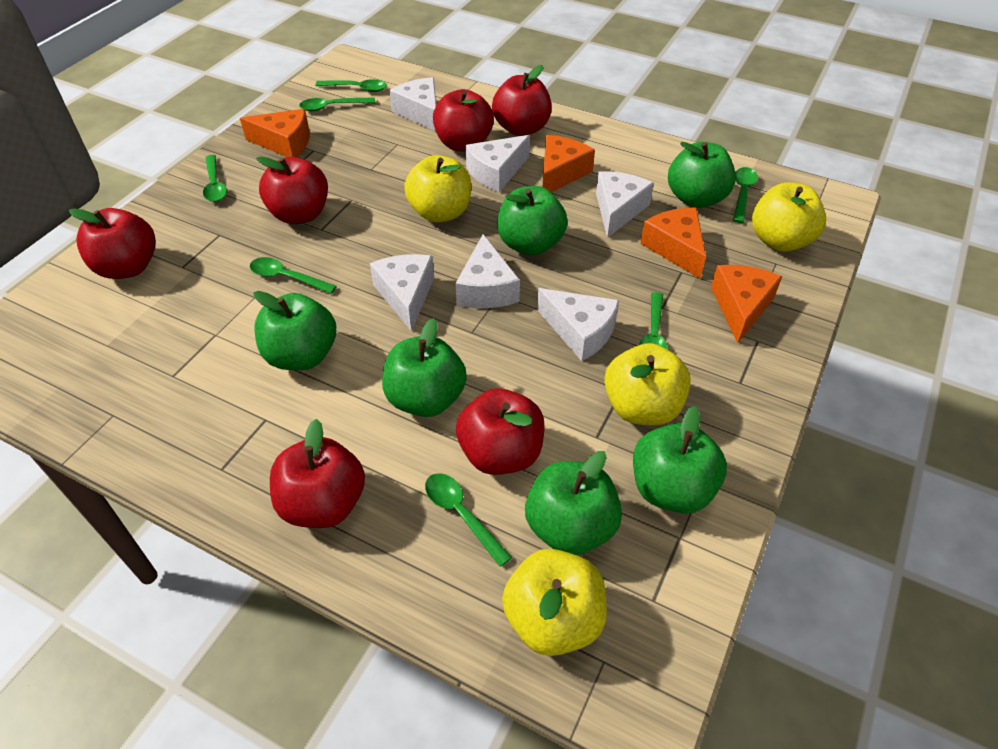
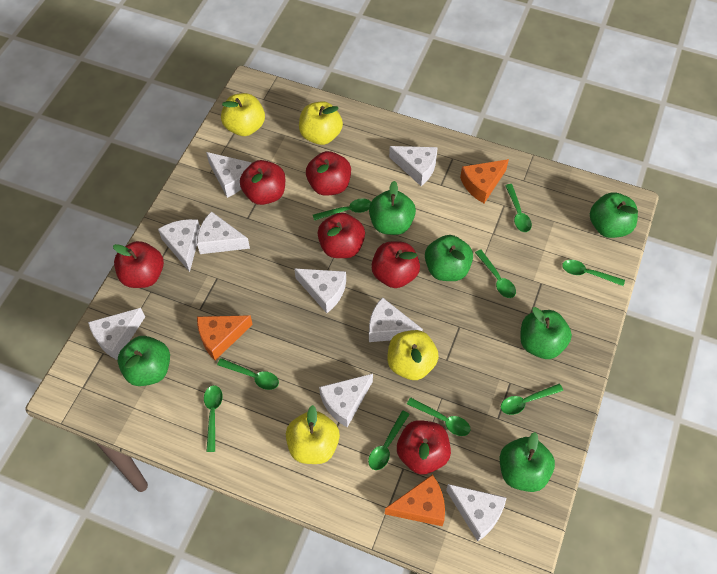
green spoon: [203,155,227,202] [250,257,337,294] [299,97,375,111] [315,79,387,92] [425,473,512,567] [639,292,668,350] [733,167,758,223] = 7 -> [204,385,223,452] [217,358,279,390] [313,198,371,221] [368,410,410,470] [407,397,471,436] [475,249,516,298] [501,384,563,415] [505,184,532,232] [562,260,625,286] = 9
orange cheese: [240,109,310,157] [543,135,595,192] [640,208,706,279] [711,265,782,344] = 4 -> [197,315,253,360] [385,474,445,526] [460,159,509,203] = 3
white cheese: [370,254,434,332] [389,77,436,131] [455,234,520,308] [465,135,530,192] [537,288,619,361] [596,171,654,238] = 6 -> [88,308,145,360] [158,219,200,272] [197,211,250,254] [206,152,252,198] [294,268,346,313] [319,374,373,427] [369,297,423,342] [389,146,438,186] [446,484,507,541] = 9

